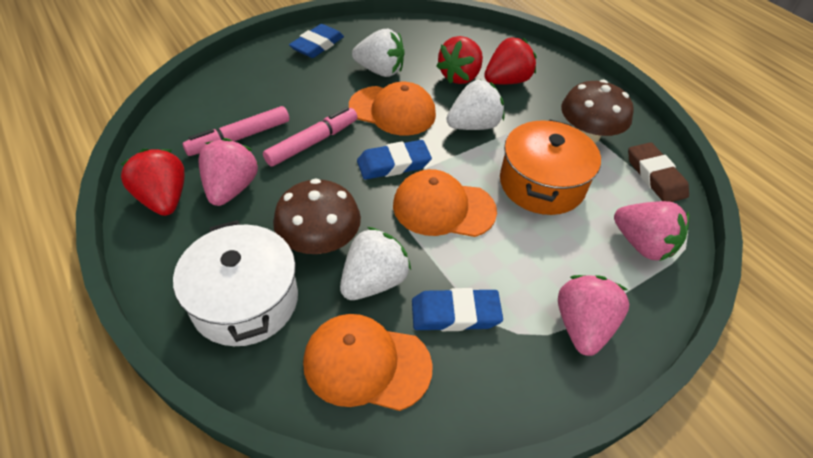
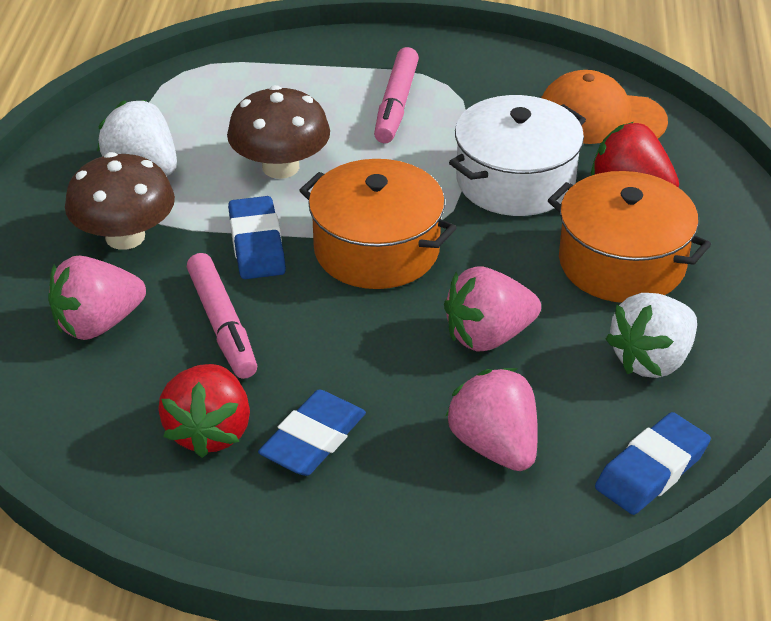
brown eraser: [628,142,689,202] = 1 -> none = 0
orange cap: [303,314,433,411] [349,82,436,136] [393,169,497,237] = 3 -> [541,70,668,144] = 1
orange pot: [500,119,601,215] = 1 -> [299,159,456,289] [548,171,711,303] = 2
red strawberry: [120,149,185,216] [436,36,483,84] [484,37,536,84] = 3 -> [158,364,250,458] [591,122,679,188] = 2
white strawberry: [340,227,411,300] [352,29,405,77] [446,79,504,130] = 3 -> [97,100,177,176] [606,293,697,378] = 2

